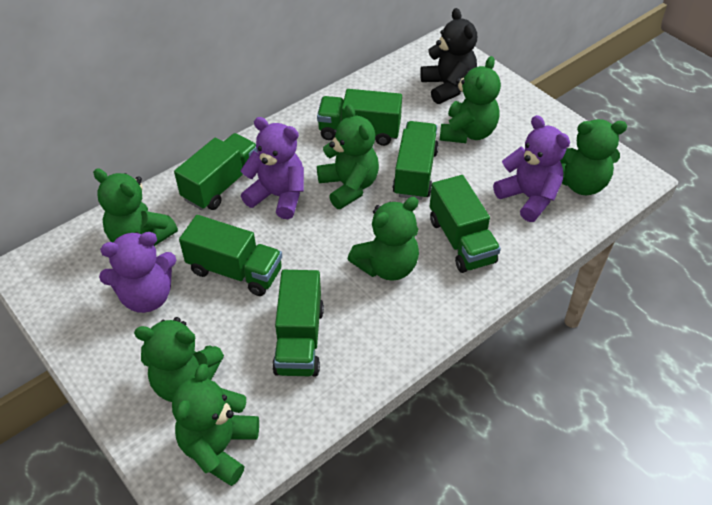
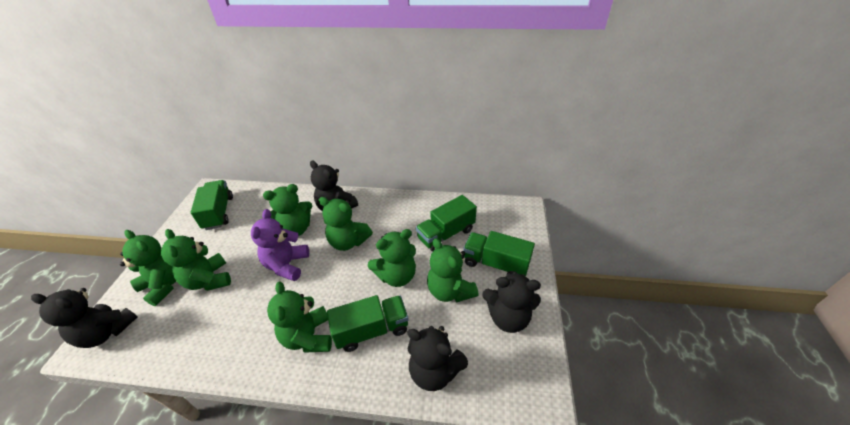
black teddy bear: [420,8,477,104] = 1 -> [31,288,137,348] [310,161,358,212] [407,326,468,391] [482,272,541,333] = 4
green truck: [174,133,258,210] [179,215,282,296] [272,270,324,377] [317,89,402,146] [392,121,439,200] [430,175,501,273] = 6 -> [191,180,233,230] [327,295,409,352] [416,195,477,252] [463,231,535,276] = 4
purple teddy bear: [99,232,176,313] [241,117,304,219] [493,115,570,222] = 3 -> [251,209,309,281] = 1

